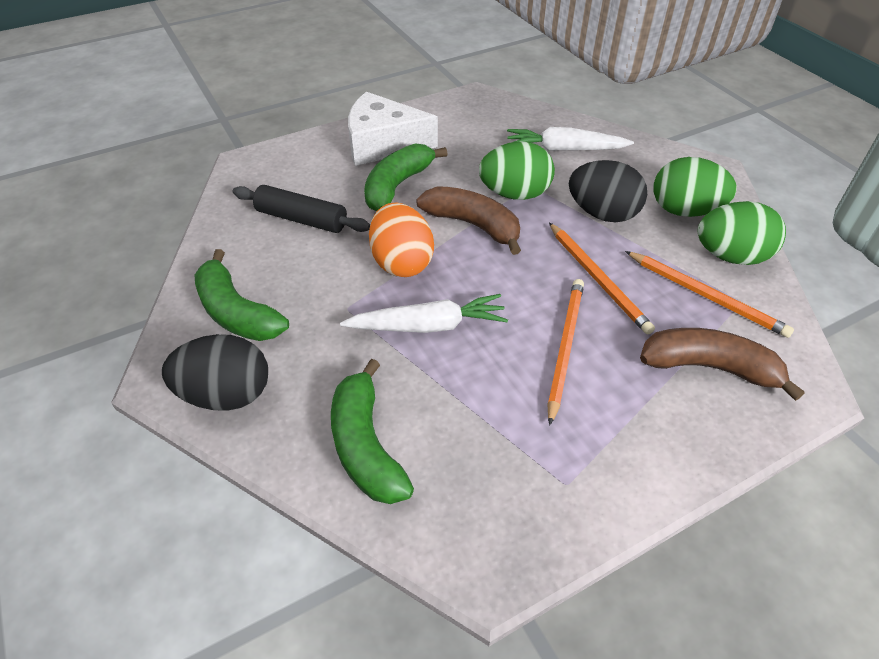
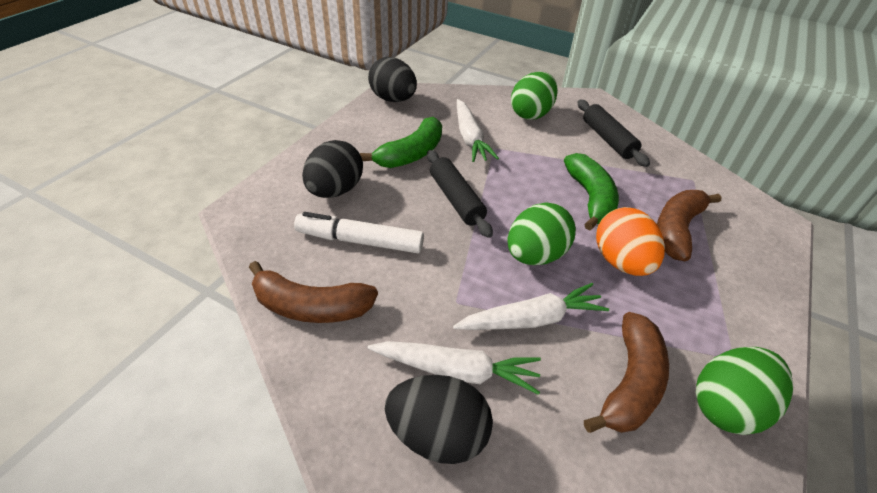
black egg: [162,334,268,411] [569,160,647,222] = 2 -> [302,140,363,198] [368,57,417,102] [385,375,493,464] = 3
black rolling pin: [233,185,370,233] = 1 -> [427,150,493,238] [577,100,650,167] = 2
brown banana: [416,186,521,255] [640,328,805,401] = 2 -> [249,261,378,323] [584,312,669,433] [657,190,722,261] = 3
green banana: [194,249,289,341] [331,359,414,504] [364,144,447,212] = 3 -> [360,117,442,168] [564,153,619,230] = 2
orange pencil: [547,279,584,426] [549,223,655,335] [625,251,794,338] = 3 -> none = 0
white carrot: [340,294,508,333] [507,127,634,151] = 2 -> [368,341,541,395] [453,283,609,330] [457,99,499,162] = 3
white cheese: [348,92,438,166] = 1 -> none = 0
white marker: none = 0 -> [294,212,424,253] = 1

